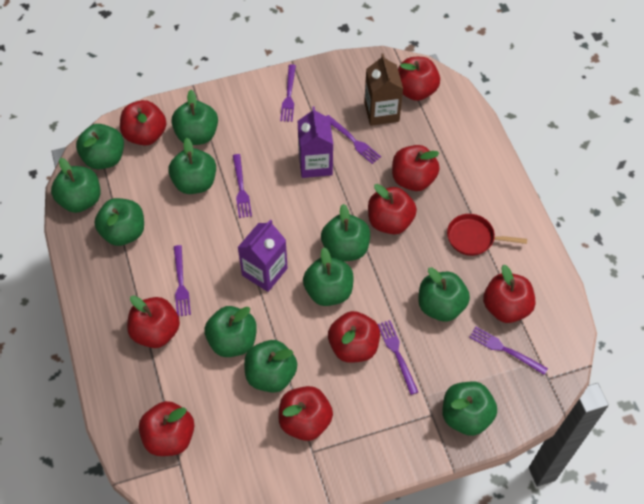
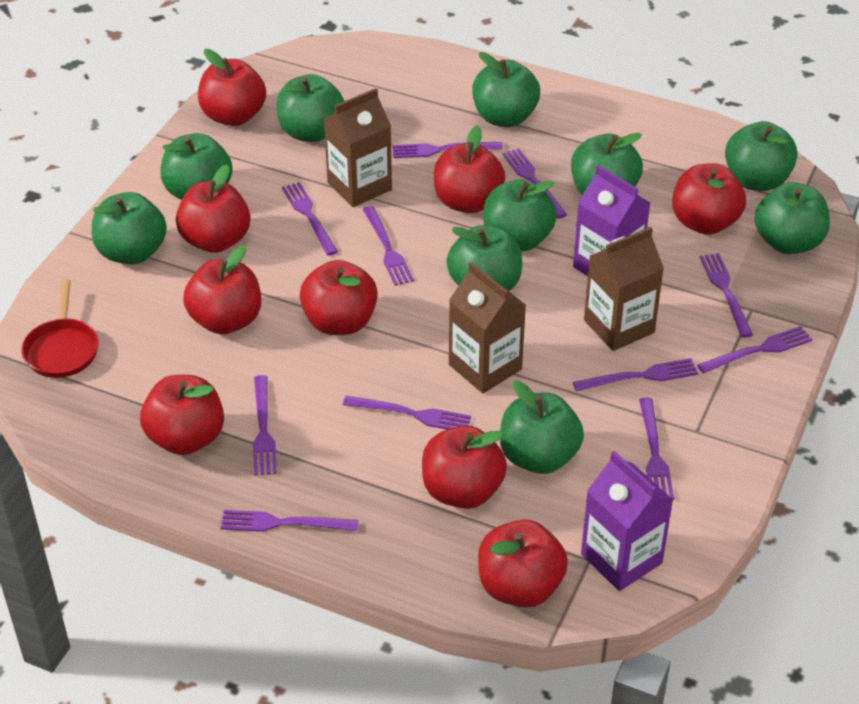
brown carton: [364,53,403,126] = 1 -> [324,88,392,207] [449,262,526,393] [584,227,664,351] = 3
green apple: [51,158,100,213] [76,124,124,169] [94,198,144,246] [168,138,216,194] [171,90,218,145] [204,306,257,357] [244,340,297,393] [303,247,354,306] [321,204,370,262] [418,267,470,322] [442,382,497,436] = 11 -> [92,192,167,264] [160,133,233,200] [276,74,344,142] [446,225,522,291] [472,52,540,127] [483,179,557,251] [500,381,584,474] [571,133,643,195] [725,121,798,191] [755,182,830,254] = 10
purple fork: [174,245,191,316] [233,154,252,218] [280,64,296,122] [327,115,381,164] [378,320,418,395] [469,327,548,375] = 6 -> [220,510,358,532] [253,375,277,476] [282,182,338,256] [343,396,471,429] [363,206,414,286] [392,142,503,158] [502,148,567,219] [573,358,698,391] [639,398,674,500] [697,326,812,373] [700,253,753,338] = 11

